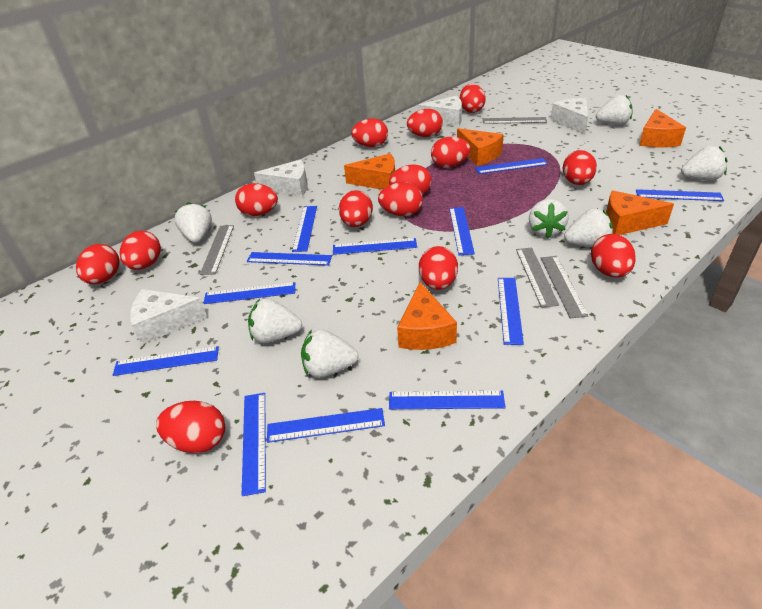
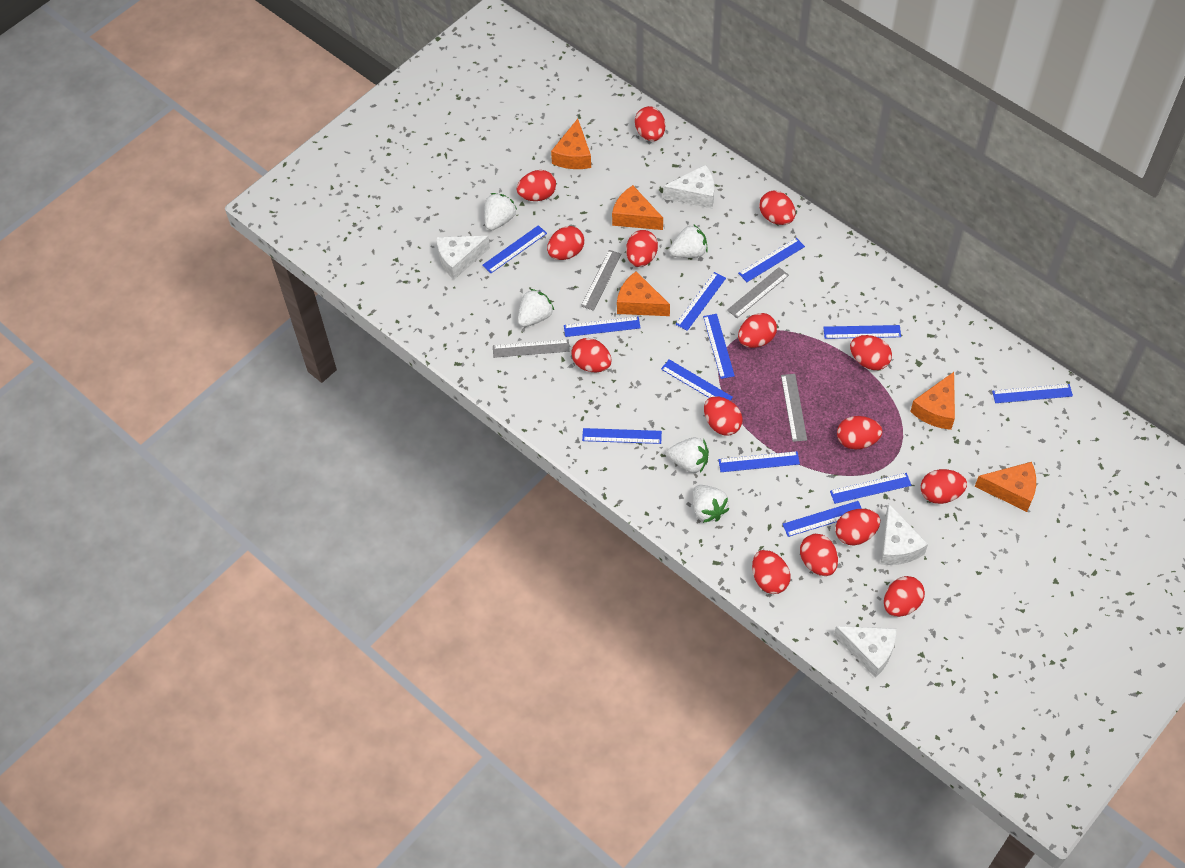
red egg: [76,244,120,284] [120,231,161,270] [156,401,225,453] [235,183,278,216] [339,190,373,227] [351,118,388,147] [378,182,423,216] [389,165,432,195] [407,109,443,137] [419,246,458,290] [431,137,471,168] [460,84,486,113] [563,150,597,185] [591,234,636,278] = 14 -> [517,170,556,201] [547,226,584,260] [571,338,612,372] [626,230,658,267] [635,106,665,141] [704,396,743,435] [738,313,777,348] [752,550,791,594] [759,191,795,225] [800,534,838,576] [836,509,880,545] [837,416,882,449] [850,335,892,370] [884,576,925,617] [921,469,967,504] = 15
white strawberry: [174,202,212,243] [248,298,302,343] [301,329,358,378] [529,199,569,238] [564,208,613,247] [596,95,632,125] [681,146,727,181] = 7 -> [484,193,517,231] [518,289,554,327] [667,437,709,473] [669,224,708,258] [693,485,729,523] = 5

